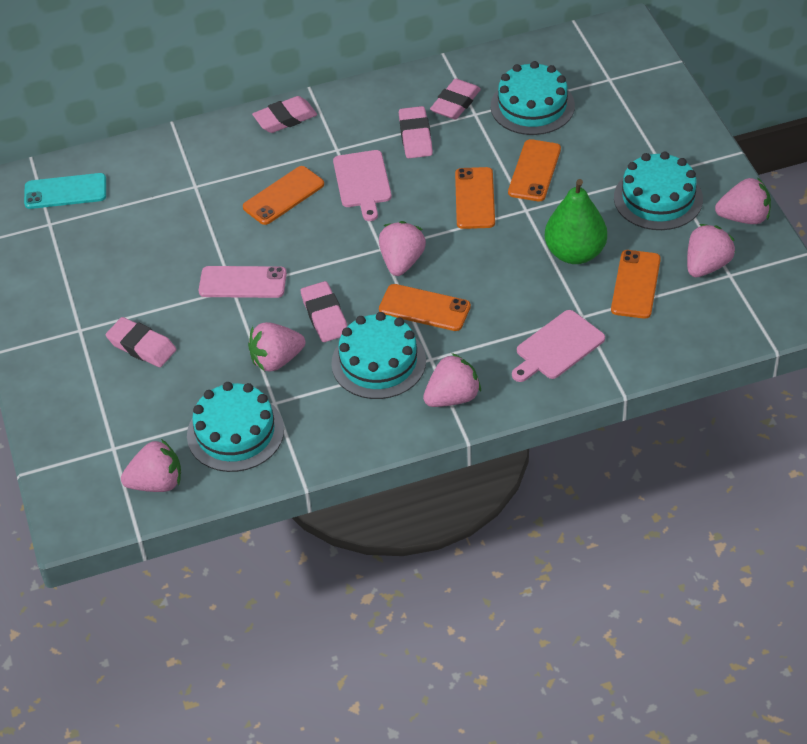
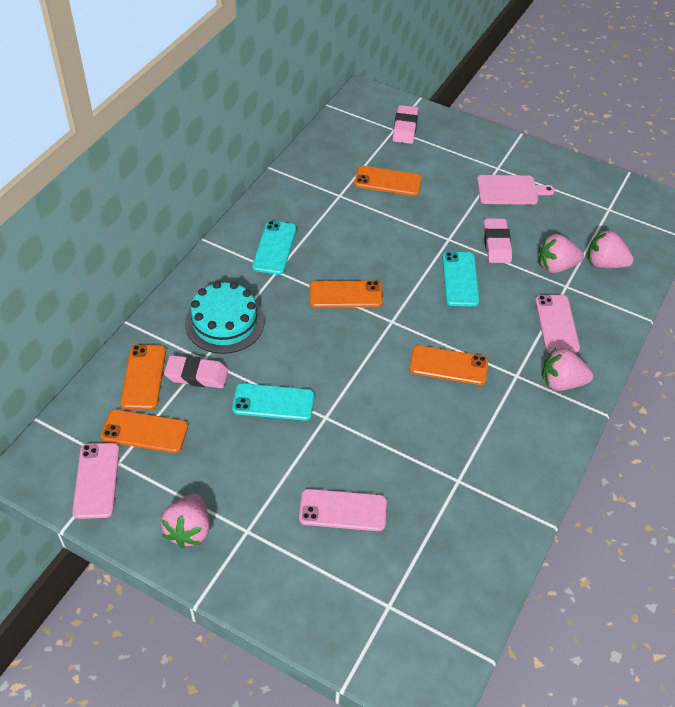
green pear: [545,179,607,264] = 1 -> none = 0
pink cutting board: [333,150,392,221] [512,310,605,382] = 2 -> [477,175,555,205] = 1
pink eraser: [106,317,176,367] [252,96,317,133] [301,281,347,342] [399,106,433,158] [430,79,481,120] = 5 -> [164,355,228,388] [393,105,418,144] [483,218,512,263] = 3
pink phone: [199,266,287,298] = 1 -> [72,443,120,519] [299,489,387,531] [535,295,580,353] = 3
pink strawberry: [121,439,181,492] [248,322,305,371] [379,221,426,276] [423,353,481,407] [687,224,735,277] [715,177,771,224] = 6 -> [161,494,210,548] [539,234,584,273] [542,347,593,391] [587,229,634,268] = 4
turquoise cake: [187,382,284,472] [331,312,426,399] [491,61,575,135] [614,152,703,230] = 4 -> [185,281,265,354] = 1
turquoise phone: [24,173,106,209] = 1 -> [232,383,314,421] [252,221,297,275] [443,252,480,307] = 3

